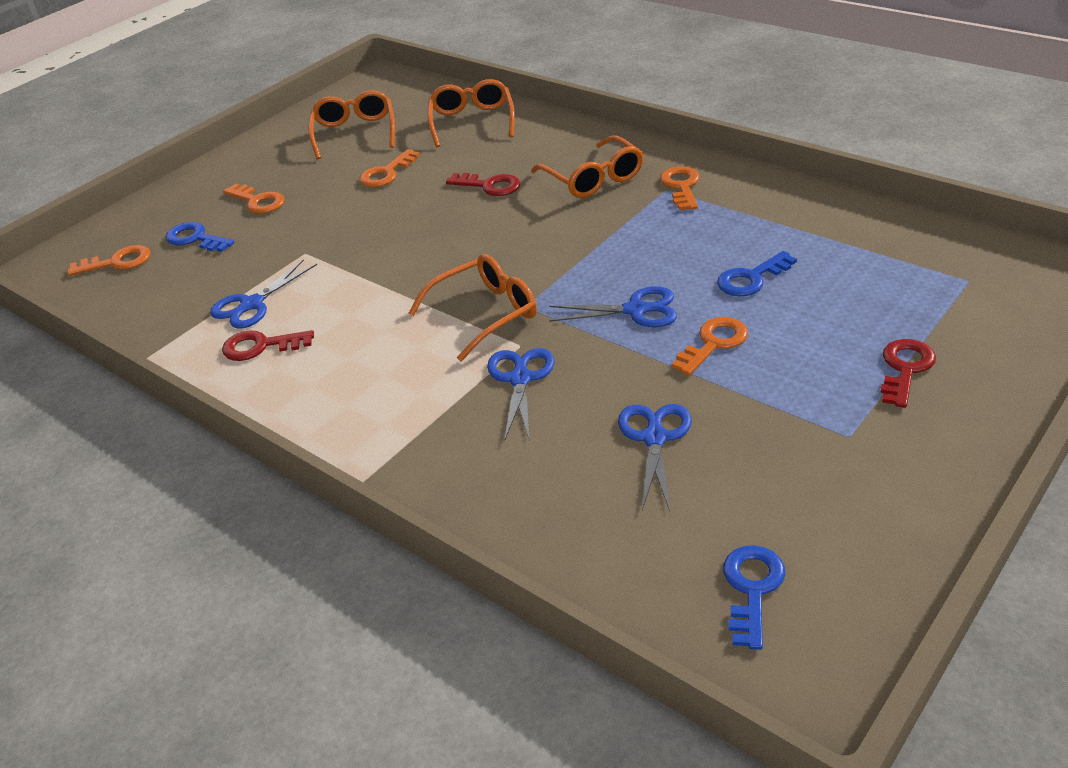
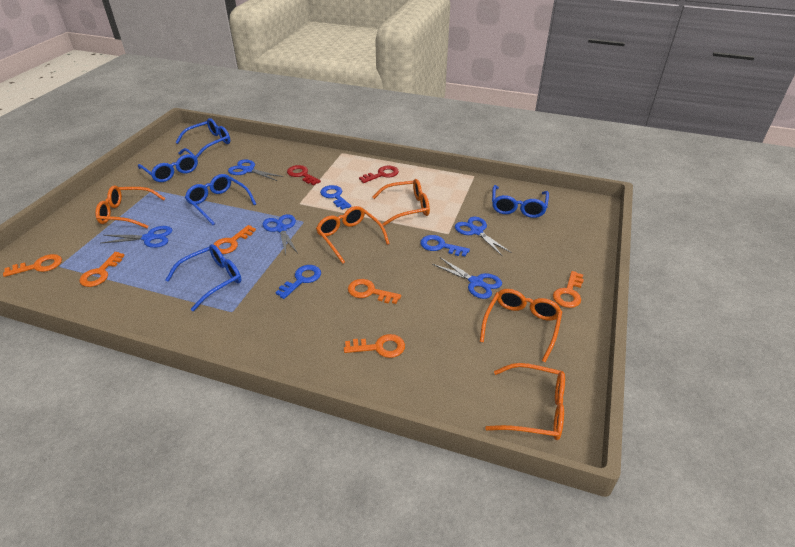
blue glasses: none = 0 -> [138,148,198,182] [166,244,242,311] [175,118,230,158] [185,174,256,225] [492,185,549,218] = 5
blue scissors: [210,259,317,329] [487,348,555,442] [549,286,677,327] [618,404,692,511] = 4 -> [102,226,172,248] [228,159,283,181] [262,214,298,254] [432,257,502,299] [455,217,512,257] = 5
orange glasses: [309,90,395,159] [409,254,537,361] [428,79,515,147] [531,135,644,198] = 4 -> [95,185,165,228] [316,206,390,264] [372,179,430,226] [480,289,562,362] [485,363,565,440] = 5
orange key: [68,245,150,276] [223,184,285,214] [360,149,420,187] [660,166,700,210] [672,317,748,376] = 5 -> [3,254,62,277] [79,252,125,287] [213,225,256,254] [344,334,405,358] [348,279,401,304] [553,271,584,308] = 6
red key: [222,330,314,361] [446,173,520,196] [880,339,936,408] = 3 -> [287,165,321,185] [359,166,399,183] = 2

